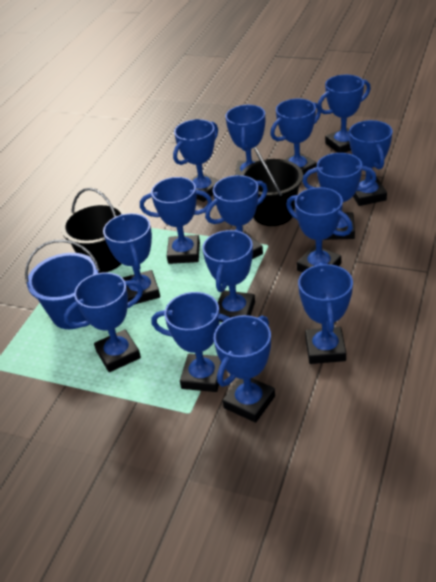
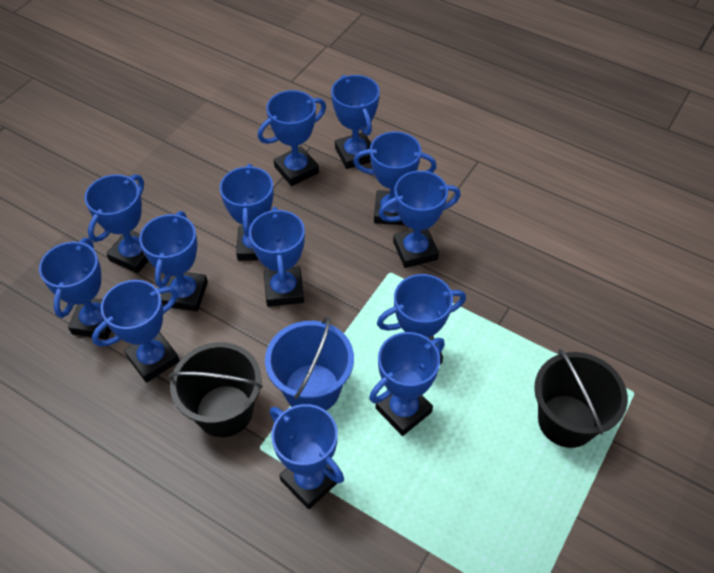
blue trophy: [64,272,143,372] [103,213,160,305] [140,177,212,264] [152,292,230,392] [173,119,219,202] [203,229,255,322] [205,175,268,259] [214,315,275,423] [226,105,265,175] [270,99,321,175] [286,187,353,273] [298,263,353,364] [302,153,376,240] [318,75,371,153] [349,120,393,206] = 15 -> [39,238,111,339] [84,174,149,273] [92,280,180,383] [139,211,208,312] [220,164,274,261] [249,207,305,307] [258,90,326,186] [270,404,344,509] [331,75,380,169] [353,132,437,225] [369,332,445,436] [377,274,466,364] [379,171,461,268] = 13

